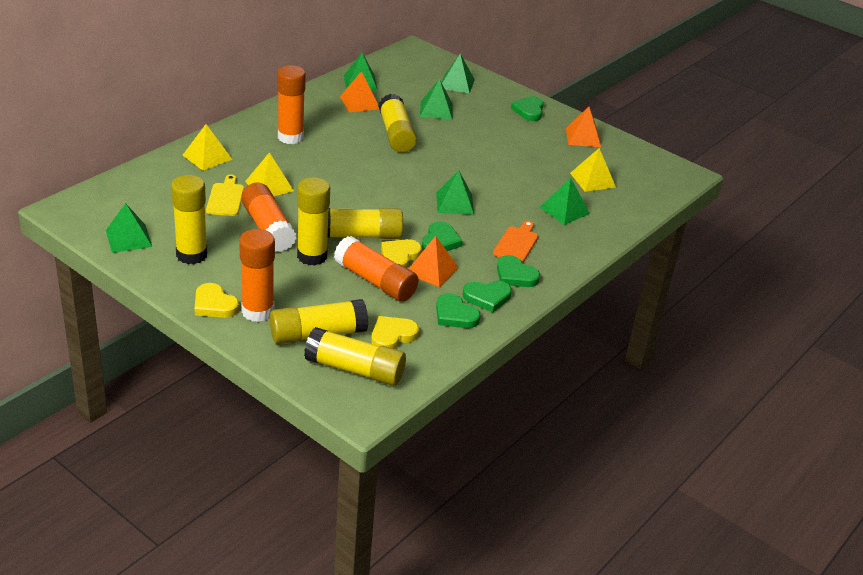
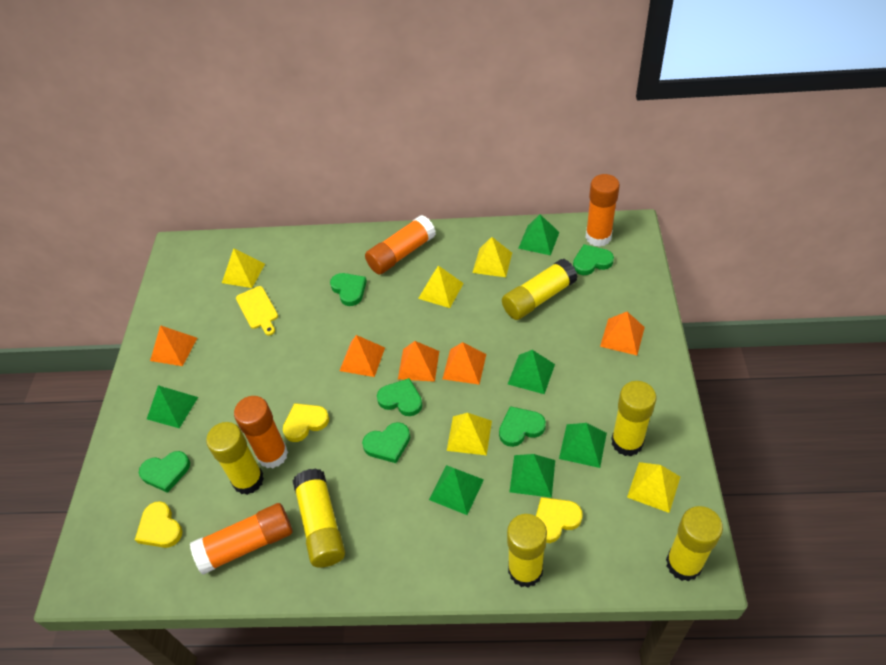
green heart: [422,222,462,251] [436,293,481,328] [463,280,512,312] [497,255,540,287] [511,96,544,121] = 5 -> [139,451,190,493] [330,273,367,306] [362,422,410,463] [377,378,422,416] [499,406,546,447] [573,244,614,275] = 6
orange cutting board: [493,221,538,263] = 1 -> none = 0
orange pyramid: [340,71,379,112] [409,236,459,287] [566,107,601,147] = 3 -> [150,325,197,366] [340,335,385,377] [398,341,439,382] [443,342,486,385] [600,312,645,355] = 5
yellow pyramid: [183,124,233,170] [245,152,294,196] [570,148,616,192] = 3 -> [222,248,265,288] [418,266,464,308] [447,413,492,455] [472,237,512,277] [627,462,680,513] = 5

